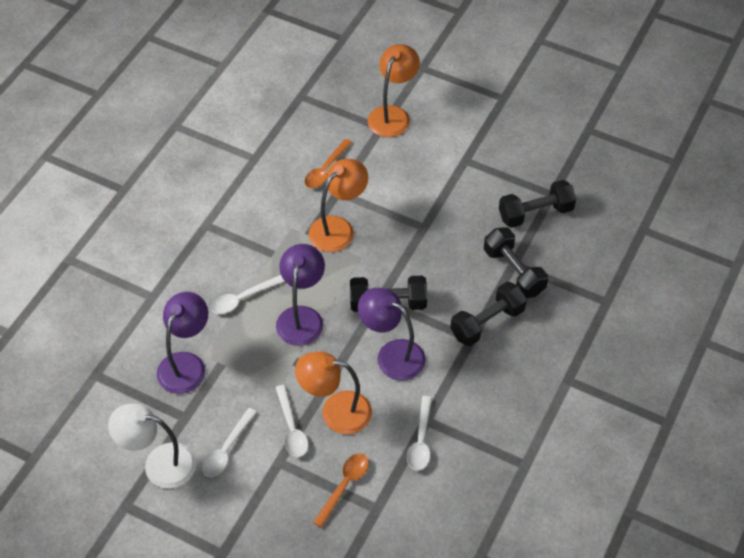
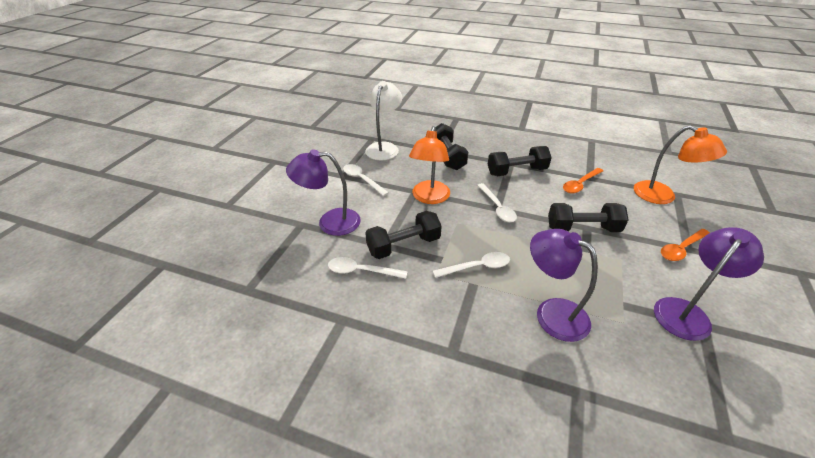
orange lamp: [295,351,372,434] [309,159,368,252] [368,44,420,137] = 3 -> [409,126,450,204] [634,125,727,204] = 2

